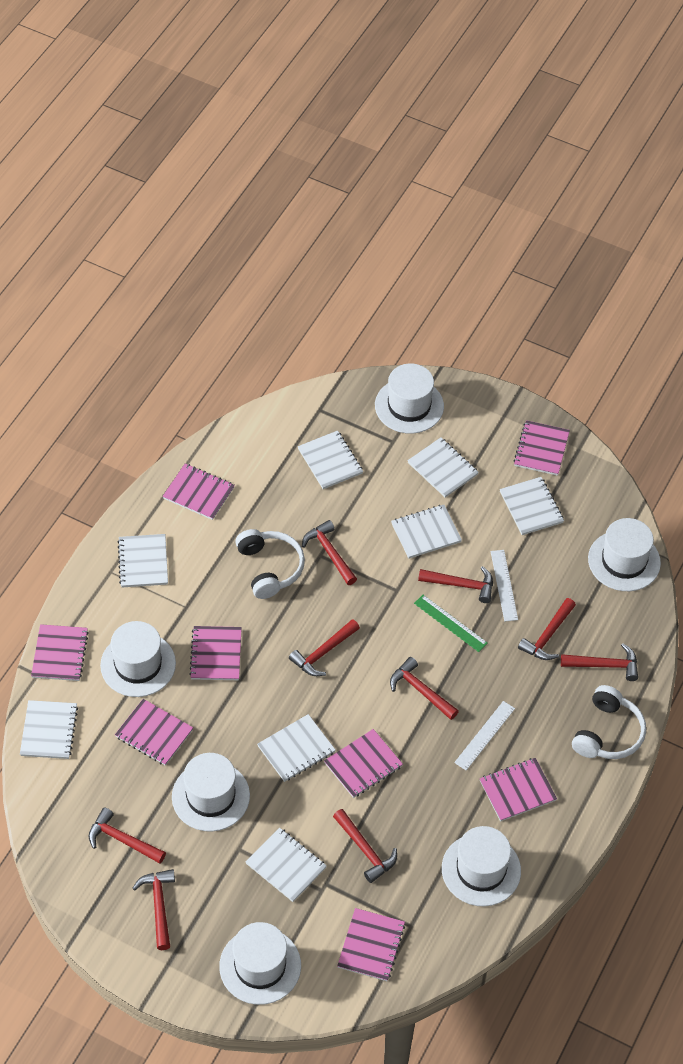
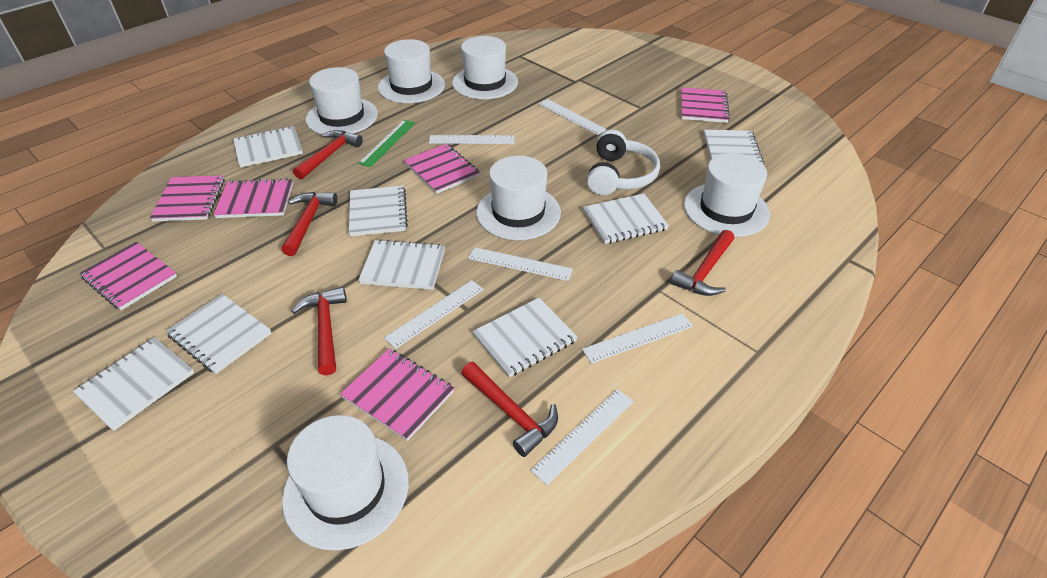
pink notebook: [31,624,89,681] [115,699,193,766] [163,464,235,520] [189,626,242,680] [324,729,403,798] [337,908,405,981] [480,758,557,821] [513,420,570,476] = 8 -> [80,242,177,310] [150,175,225,222] [213,178,293,218] [340,349,454,441] [404,144,480,194] [681,88,730,123] = 6
red hammer: [88,807,166,864] [132,869,175,950] [289,619,360,676] [302,520,357,585] [333,809,397,883] [390,657,459,720] [418,566,493,603] [518,598,576,660] [561,644,638,681] = 9 -> [281,192,337,256] [292,287,347,375] [293,130,363,179] [461,362,558,457] [671,230,734,296] = 5
white headphones: [235,529,305,599] [572,685,646,759] = 2 -> [587,130,660,195] = 1
white ruler: [454,701,515,770] [491,550,518,621] = 2 -> [384,280,484,349] [429,135,514,144] [468,247,573,281] [530,389,634,485] [538,99,607,135] [582,313,693,364] = 6

